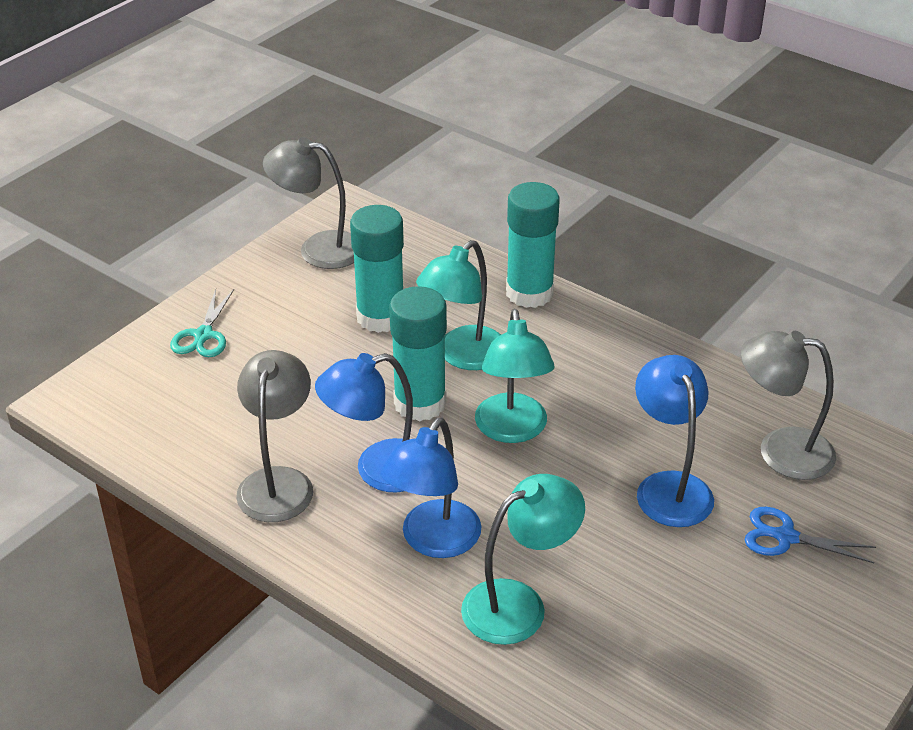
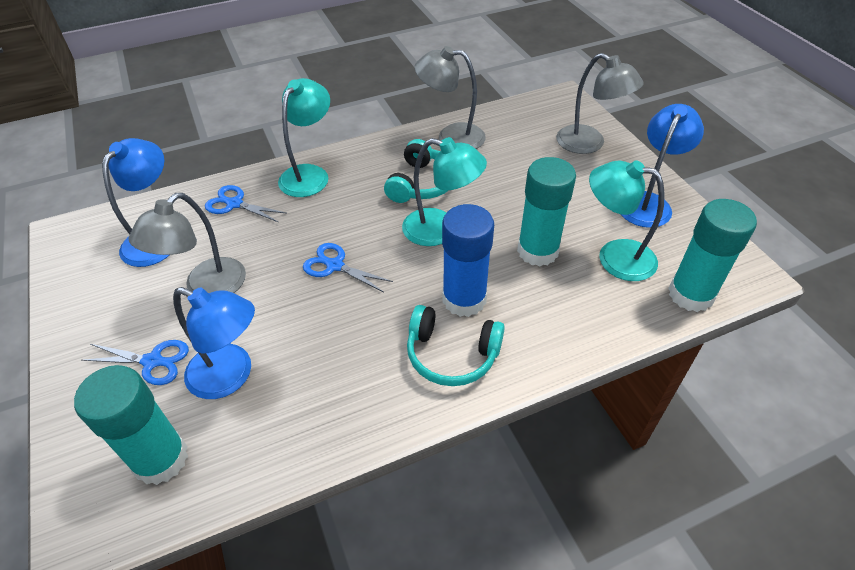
blue glue stick: none = 0 -> [442,204,494,317] = 1
blue scissors: [745,507,876,563] = 1 -> [82,340,189,385] [205,185,287,222] [303,243,393,292] = 3
turquoise headphones: none = 0 -> [384,139,449,203] [407,305,505,386] = 2
turquoise scissors: [170,289,234,357] = 1 -> none = 0

